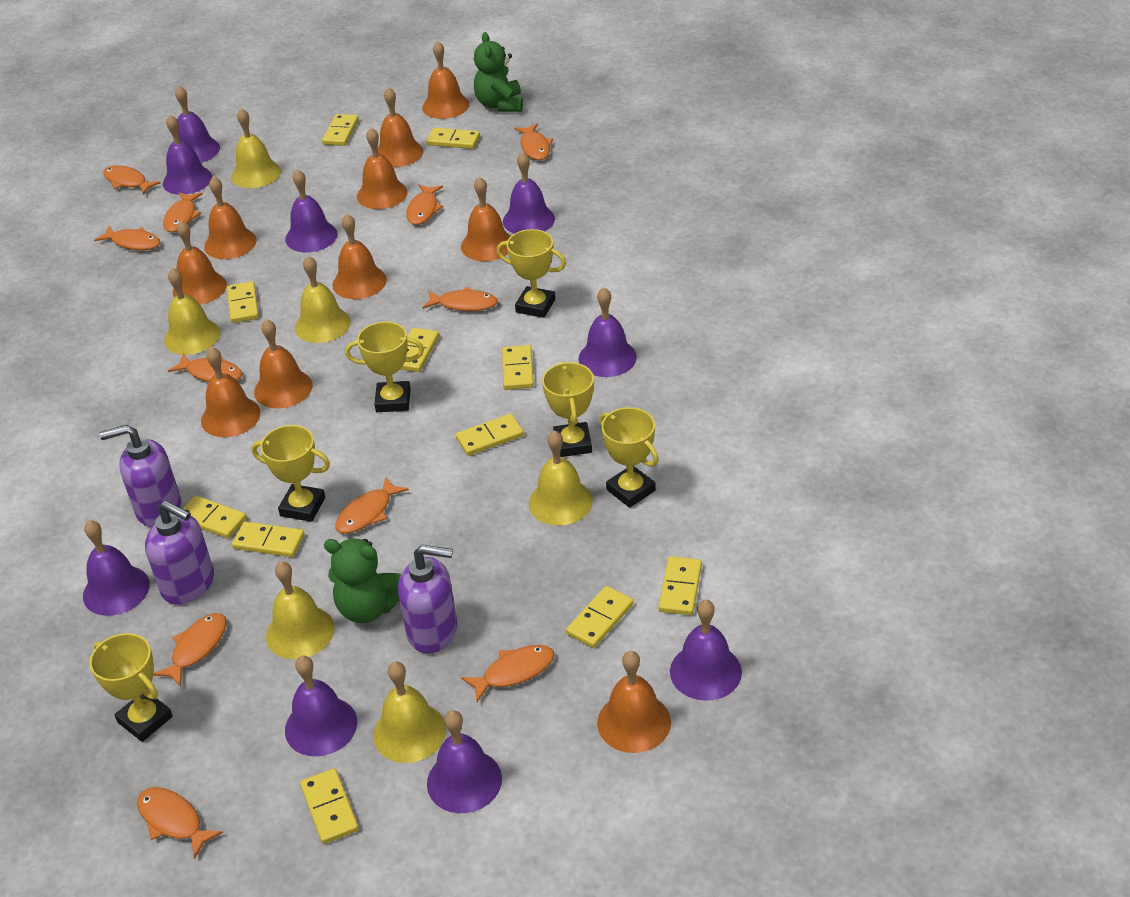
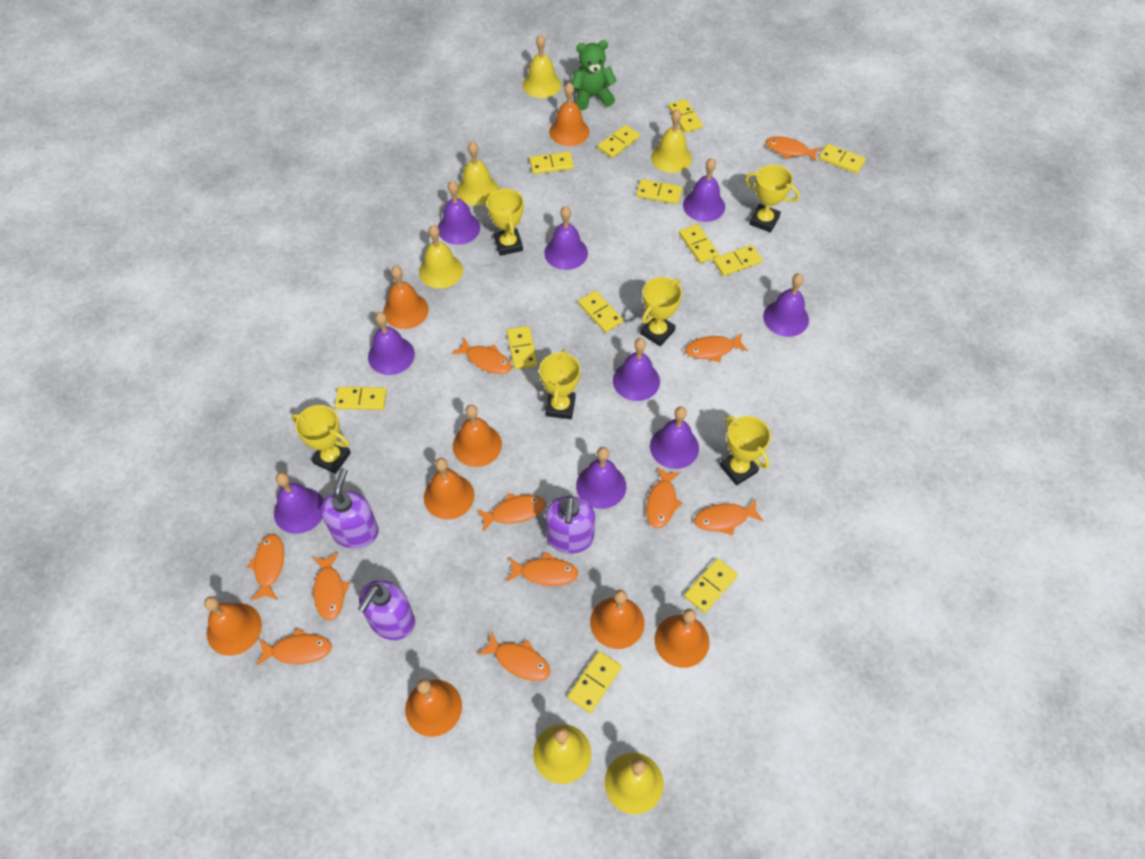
green teddy bear: [324,538,401,623] [474,32,523,112] = 2 -> [572,40,617,110] = 1
orange bell: [173,221,227,305] [201,347,261,437] [204,176,257,259] [254,319,313,408] [332,214,387,299] [357,128,407,209] [378,87,423,167] [422,41,469,119] [461,177,511,261] [597,651,671,753] = 10 -> [204,596,262,656] [383,266,429,329] [405,679,462,737] [424,458,475,520] [453,405,502,467] [549,82,589,146] [590,590,644,649] [655,609,709,668] = 8
yellow domino: [182,495,247,539] [227,281,259,323] [232,521,305,557] [300,768,359,844] [322,114,359,146] [401,328,439,372] [426,128,480,149] [456,414,524,456] [502,345,534,390] [566,586,634,648] [658,556,702,615] = 11 -> [335,387,387,410] [507,326,537,369] [530,152,574,174] [568,651,622,713] [578,291,623,333] [598,125,640,158] [637,179,682,204] [668,99,703,133] [679,224,719,264] [684,558,738,613] [713,245,762,276] [819,144,866,174] = 12

